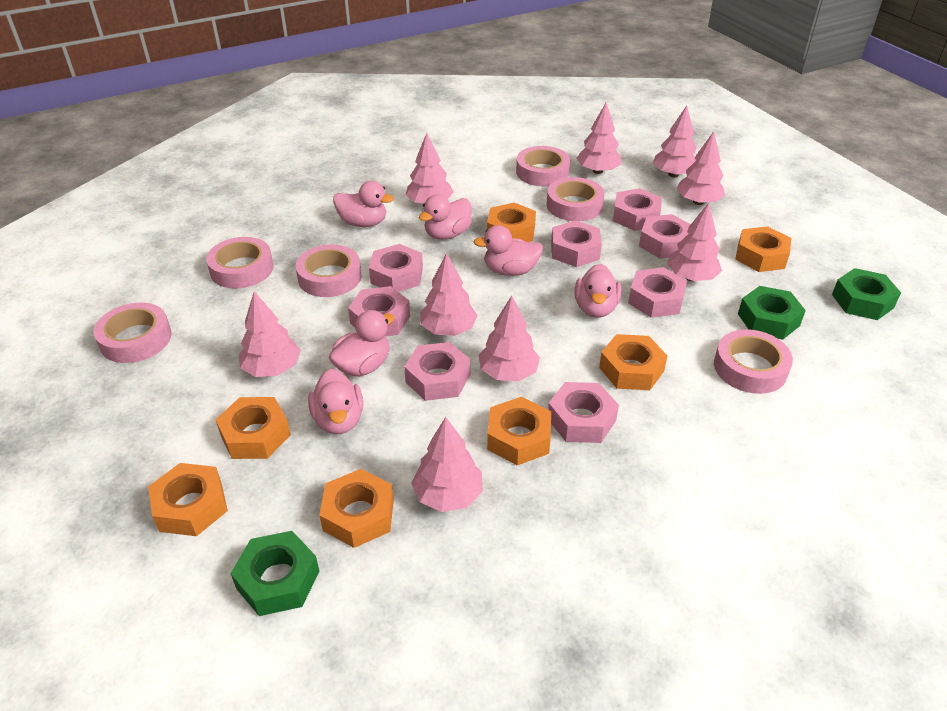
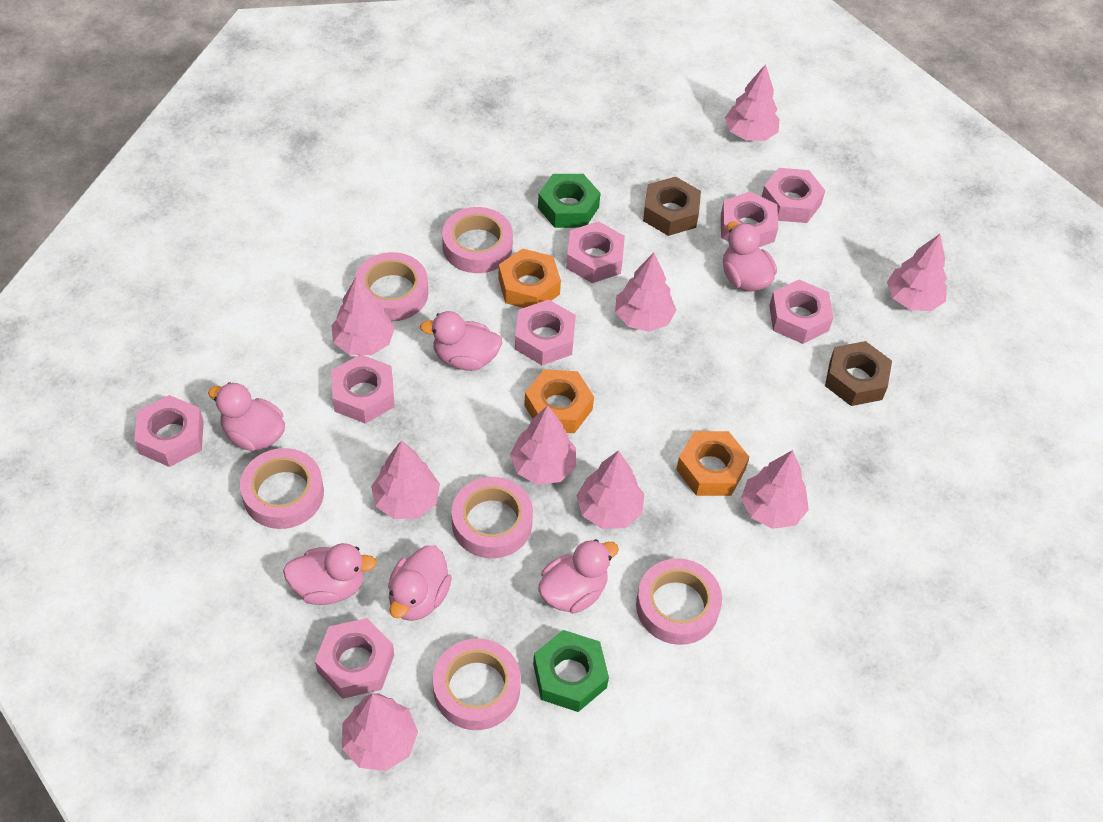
brown nut: none = 0 -> [643,177,701,236] [825,341,892,406] = 2
green nut: [230,531,320,616] [738,286,806,340] [832,268,901,320] = 3 -> [533,630,609,712] [538,174,601,228] = 2
orange nut: [148,463,228,536] [216,397,291,459] [319,469,394,548] [487,202,536,242] [487,397,551,465] [599,334,668,390] [735,226,791,272] = 7 -> [498,248,561,308] [524,369,594,433] [676,431,749,496] = 3

